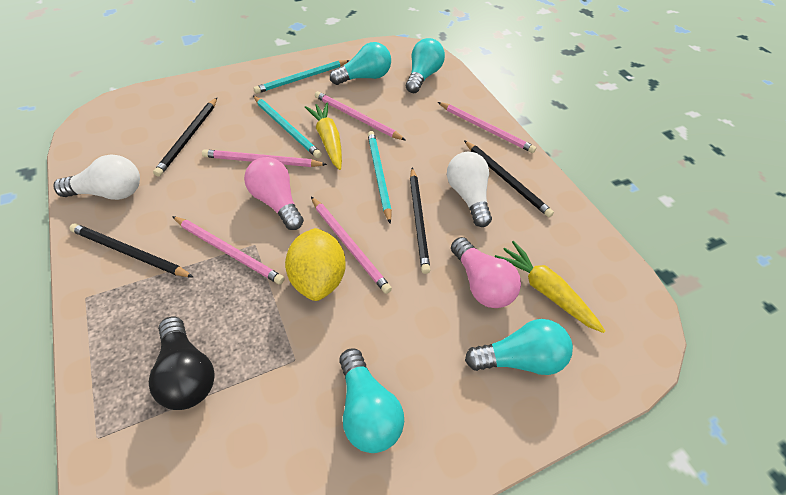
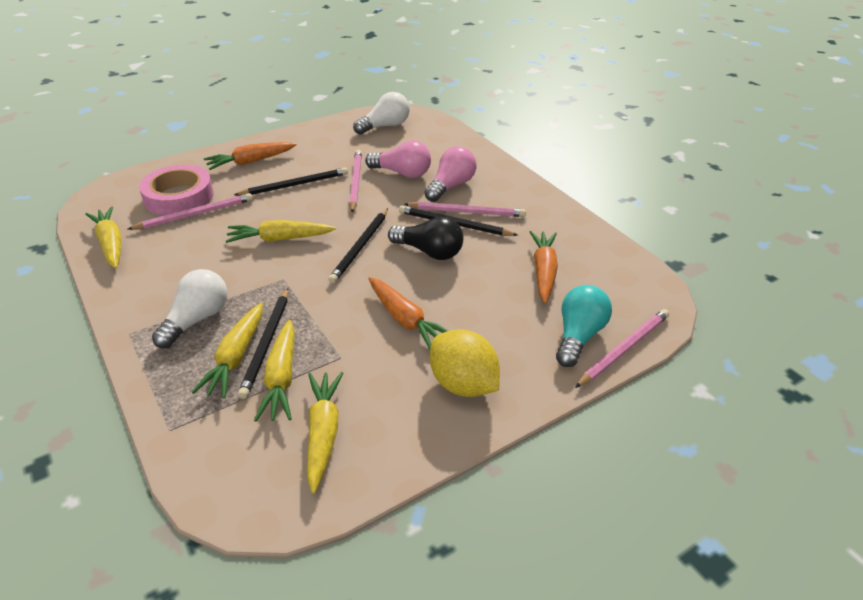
orange carrot: none = 0 -> [204,142,296,170] [368,277,448,349] [530,231,558,303] = 3
pink pencil: [172,216,285,285] [202,149,327,167] [311,197,392,294] [315,91,405,140] [438,102,536,153] = 5 -> [127,193,253,230] [349,150,362,213] [404,202,526,217] [575,309,669,388] = 4
pink tape: none = 0 -> [139,165,214,216] = 1
turquoise light bulb: [330,42,391,85] [339,349,404,453] [406,38,445,93] [465,319,573,375] = 4 -> [556,285,612,367] = 1
turquoise pencil: [253,96,322,158] [254,60,350,94] [368,131,392,224] = 3 -> none = 0
yellow carrot: [305,102,342,170] [495,241,605,333] = 2 -> [85,207,121,269] [192,303,263,398] [226,220,336,243] [254,320,295,422] [307,372,343,494] = 5

